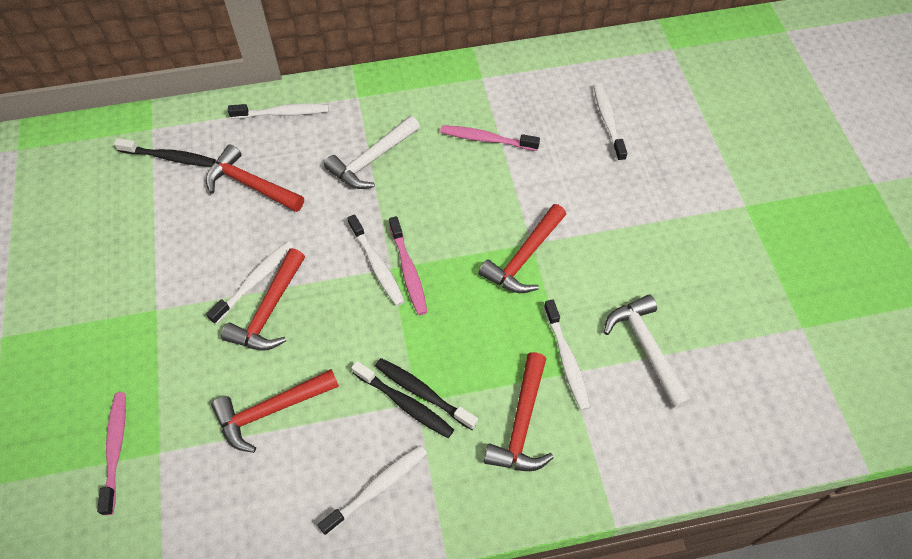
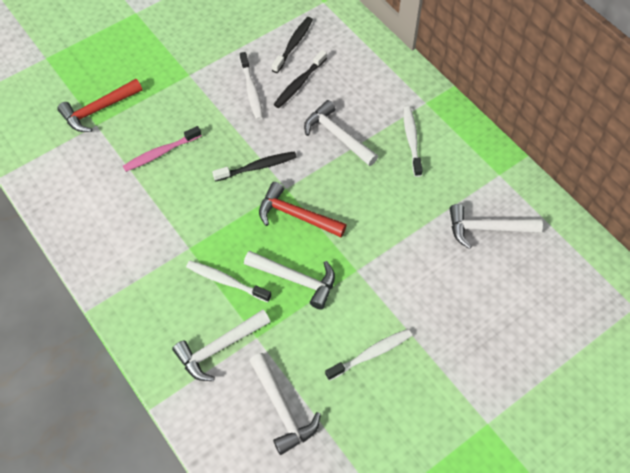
pink toothbrush: [97,392,126,515] [389,216,427,315] [440,125,540,151] = 3 -> [123,126,202,172] = 1
red hammer: [206,145,304,212] [211,369,339,453] [221,248,305,351] [479,204,566,293] [484,352,554,471] = 5 -> [57,79,142,132] [259,182,347,237] = 2
white hammer: [324,116,420,189] [604,295,692,409] = 2 -> [172,310,270,381] [244,251,335,309] [250,353,321,455] [304,100,378,166] [450,204,543,249] = 5
white toothbrush: [206,242,293,324] [228,103,328,119] [318,445,427,536] [347,214,405,306] [544,299,591,411] [593,83,628,162] = 6 -> [186,261,271,302] [240,52,263,120] [325,329,412,381] [403,106,423,177] = 4

